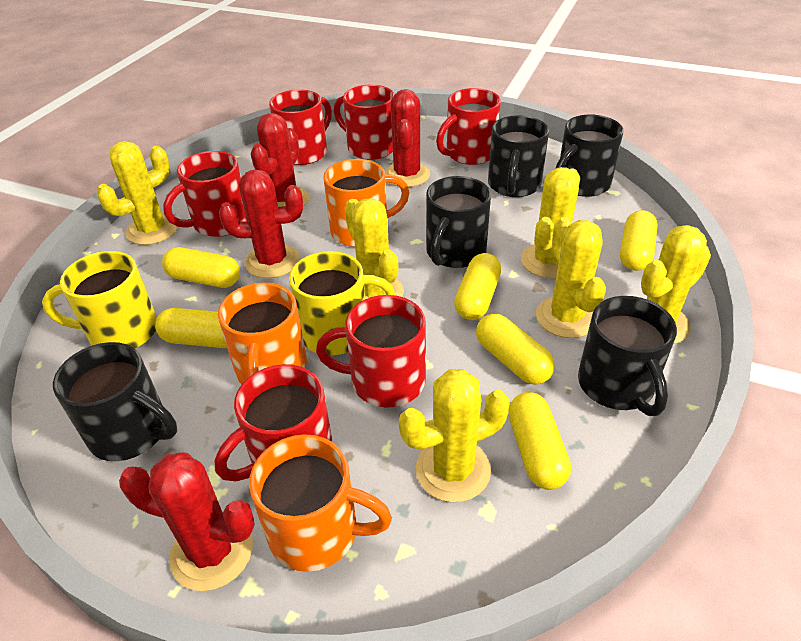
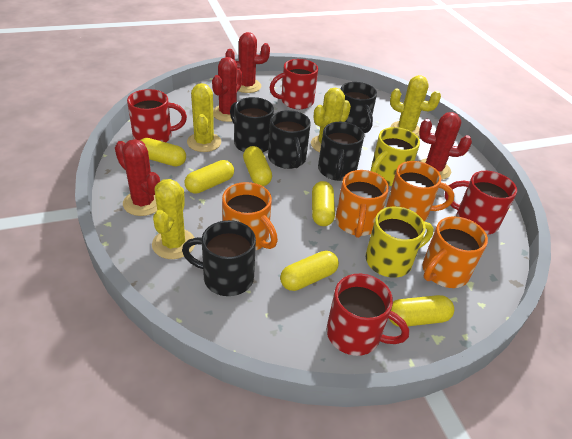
orange mug: [218,282,307,384] [249,434,392,572] [323,159,410,247] = 3 -> [222,182,278,251] [336,170,389,238] [386,161,454,221] [422,216,488,288] = 4
red mug: [163,151,247,237] [215,364,333,481] [269,89,332,165] [316,295,426,408] [334,85,394,160] [436,88,501,165] = 6 -> [127,89,187,142] [269,59,318,109] [327,274,409,356] [445,171,517,235] = 4
yellow cactus: [97,141,178,245] [345,198,404,299] [399,369,510,502] [521,167,580,279] [536,217,606,338] [641,225,711,344] = 6 -> [152,179,195,259] [187,83,221,152] [311,88,351,152] [390,75,441,137] = 4

